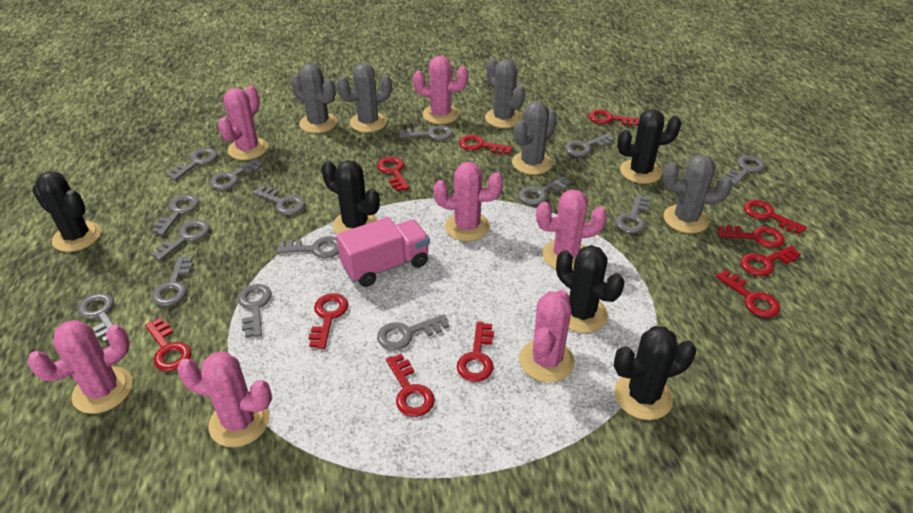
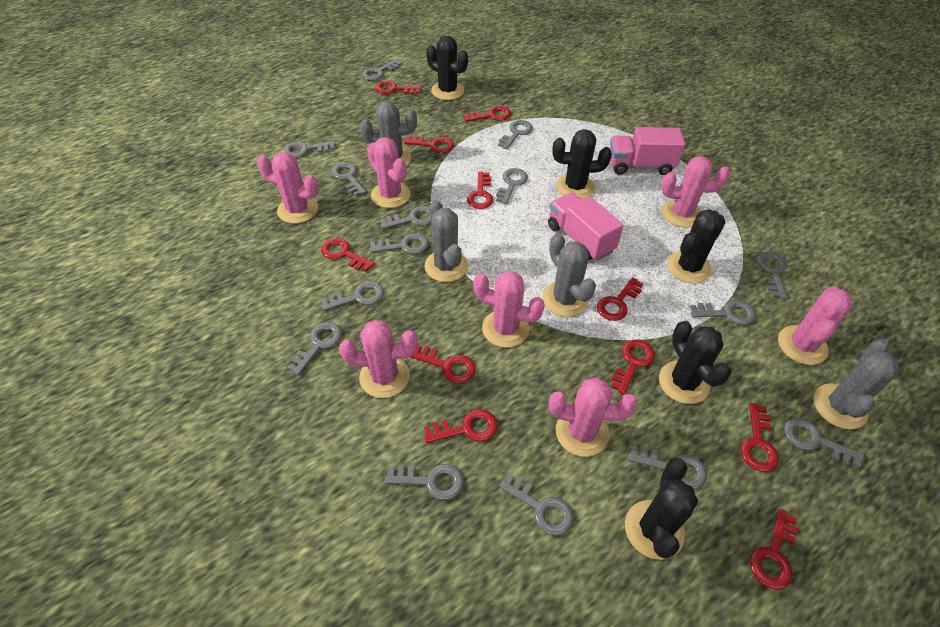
grey cactus: [291,64,338,133] [337,63,392,133] [485,59,525,128] [512,101,557,175] [663,155,733,233] = 5 -> [360,101,417,166] [424,200,468,282] [543,233,596,317] [814,339,900,429] = 4
pink truck: [336,217,430,287] = 1 -> [548,192,624,261] [610,127,685,175] = 2

